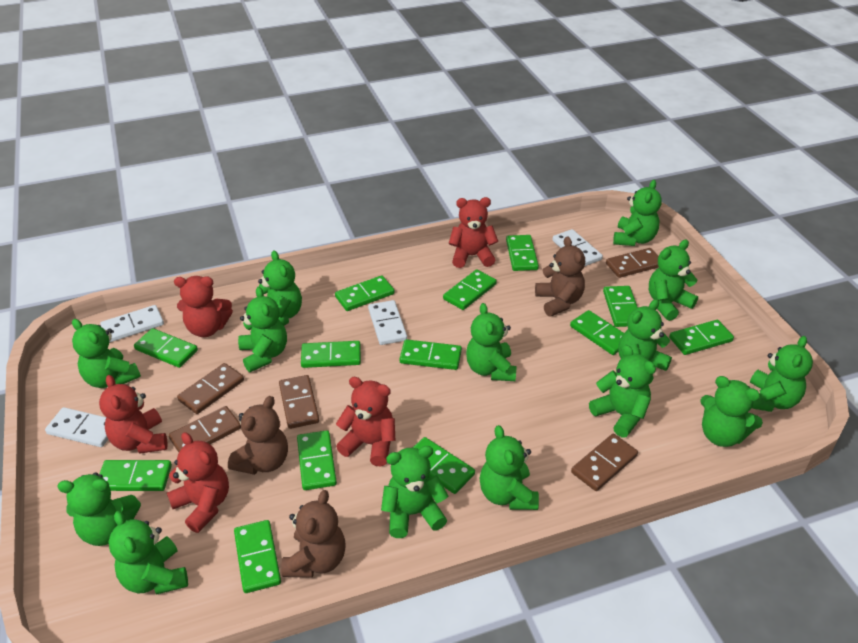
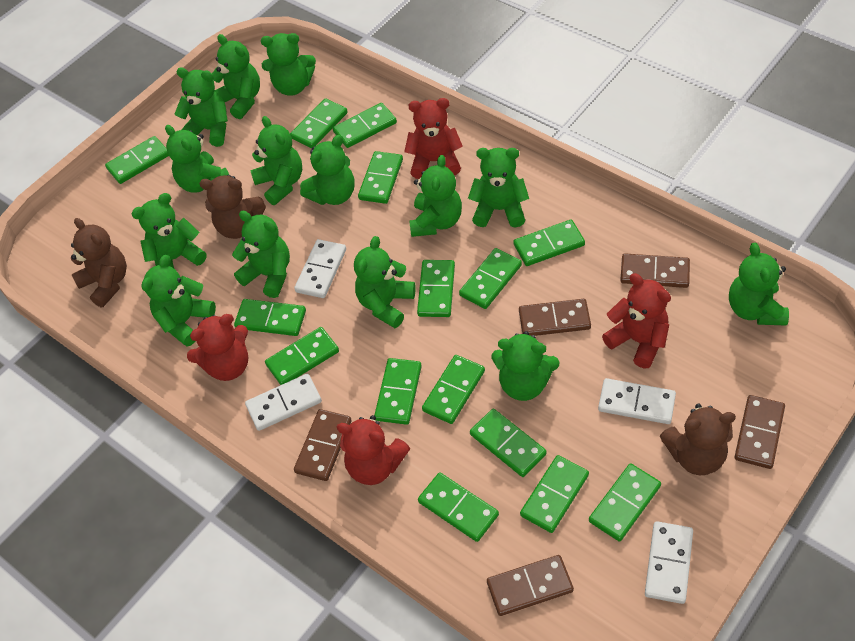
green domino: [100,460,172,491] [134,328,198,368] [234,520,281,593] [297,430,337,490] [301,341,361,368] [335,275,395,311] [399,339,462,370] [413,437,475,494] [443,269,497,310] [506,235,539,271] [570,310,624,355] [603,286,638,327] [669,320,734,355] = 13 -> [105,136,169,184] [234,299,306,336] [265,327,339,385] [290,98,348,148] [333,103,397,148] [358,151,403,204] [374,358,422,425] [417,260,455,317] [418,473,499,542] [422,355,485,424] [459,248,522,309] [470,409,547,477] [514,220,585,266] [520,455,589,533] [589,464,661,542] = 15
red teddy bear: [99,375,168,454] [167,432,229,533] [174,276,233,337] [336,377,395,466] [449,197,498,268] = 5 -> [187,314,248,381] [337,415,410,485] [404,98,463,179] [602,273,671,369] = 4

